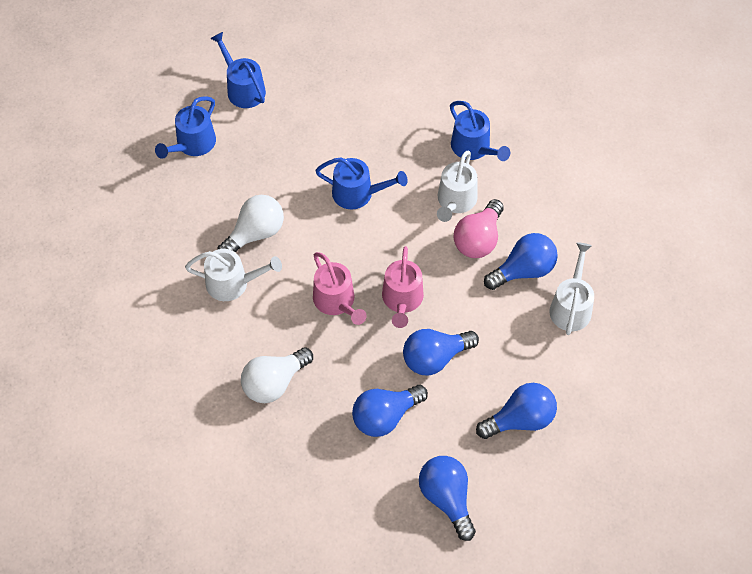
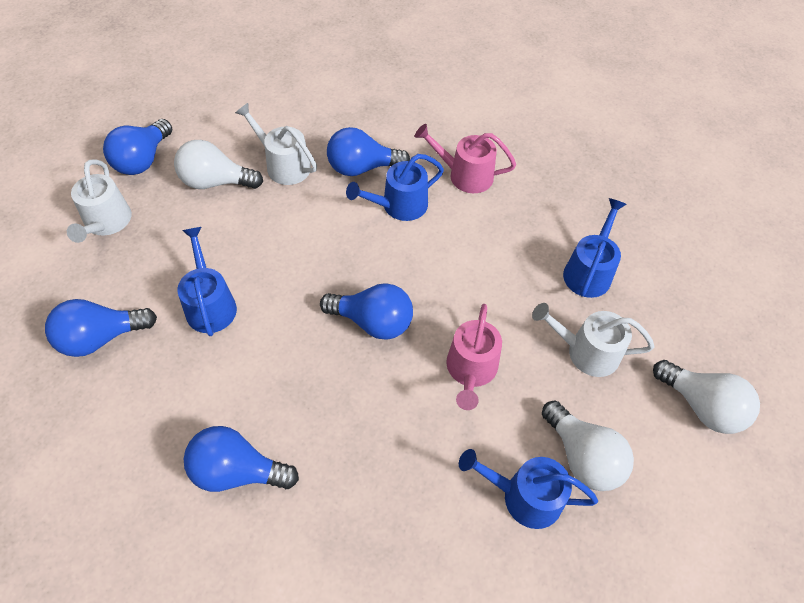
pink light bulb: [454,199,504,258] = 1 -> none = 0
white light bulb: [218,195,284,252] [241,347,313,403] = 2 -> [174,140,263,189] [542,401,634,491] [653,360,760,434] = 3

